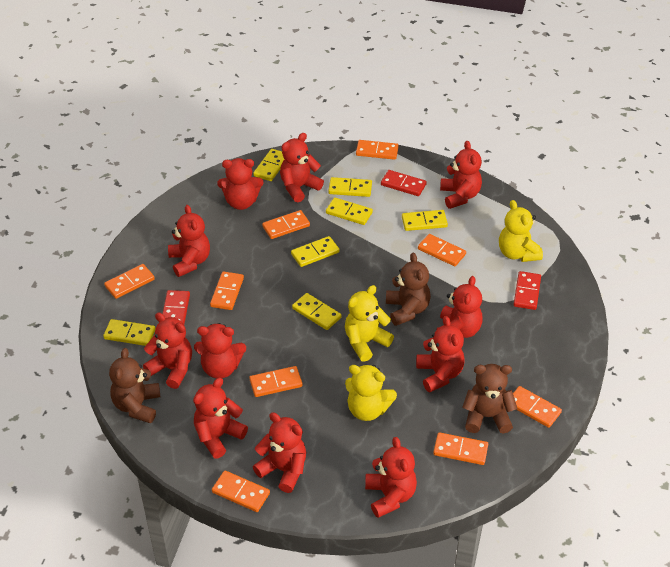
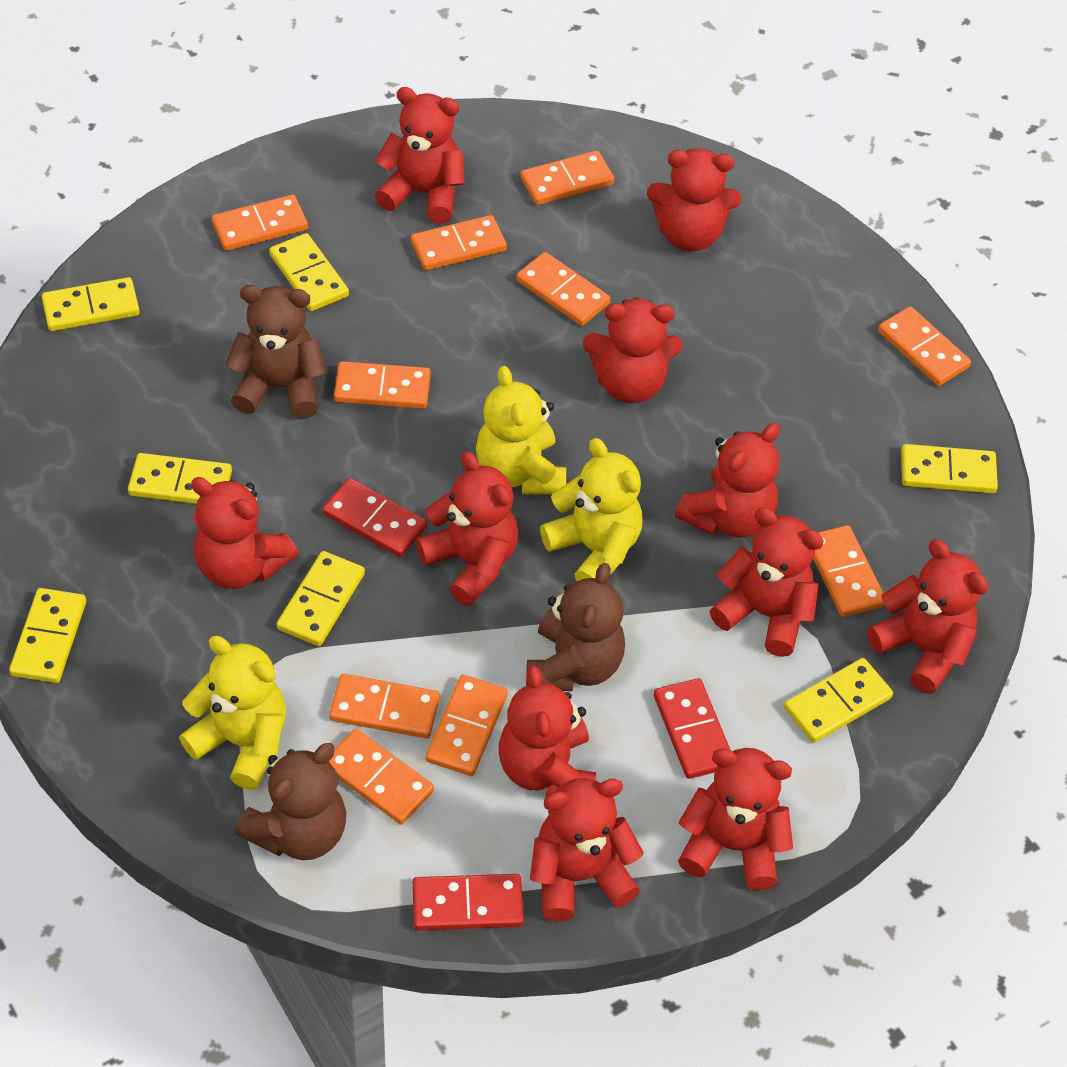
orange domino: [104,264,155,299] [210,271,244,310] [212,471,270,512] [249,366,302,397] [262,210,310,239] [356,140,399,160] [418,234,466,266] [433,432,488,465] [513,386,562,428] = 9 -> [212,195,308,251] [329,674,440,738] [329,729,434,825] [334,361,431,409] [411,215,507,270] [426,675,508,776] [516,252,610,326] [520,151,614,205] [813,525,885,617] [878,306,971,386] = 10

